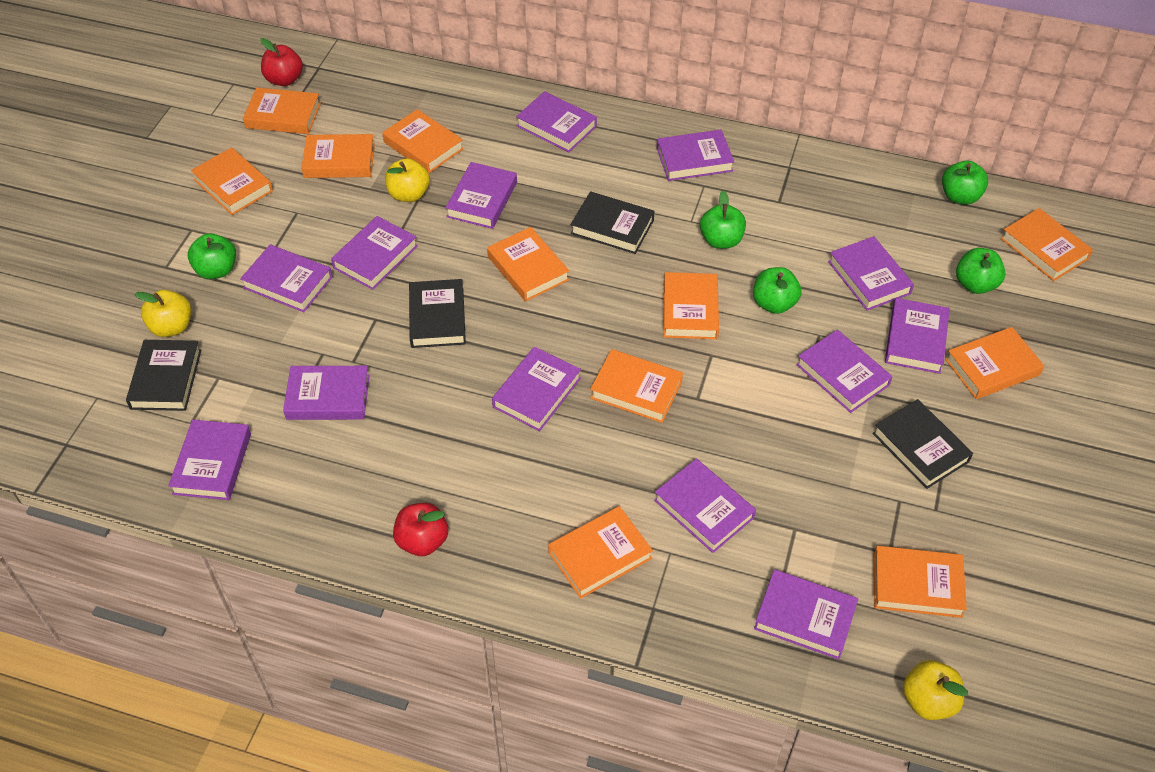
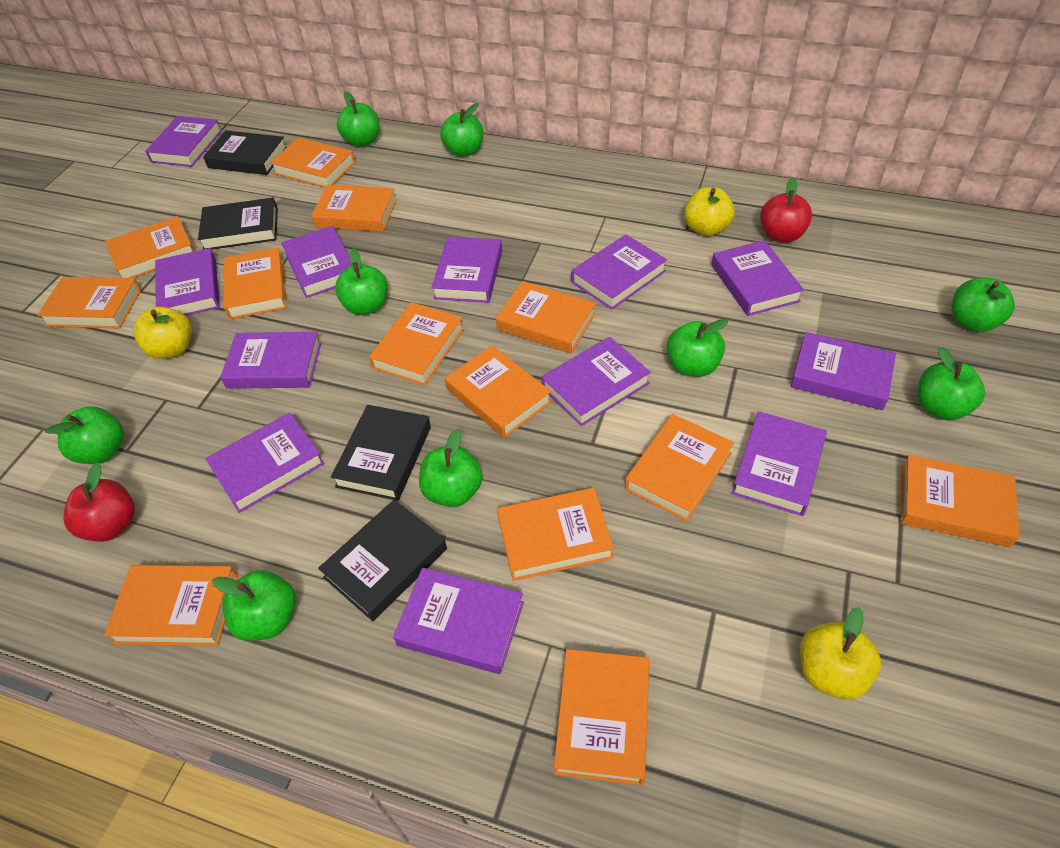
green apple: [188,233,236,279] [700,190,746,249] [753,267,801,314] [942,161,988,205] [956,248,1005,294] = 5 -> [45,406,124,464] [212,570,296,641] [335,248,388,315] [337,91,380,147] [419,429,483,507] [440,103,483,157] [667,319,728,377] [917,347,985,420] [952,278,1015,332] = 9
orange book: [191,147,273,215] [243,87,321,134] [301,134,375,178] [382,109,464,173] [487,227,569,302] [548,506,653,599] [590,349,683,423] [663,272,719,339] [874,546,967,618] [945,327,1044,399] [1000,208,1093,281] = 11 -> [37,277,141,329] [104,565,238,646] [106,216,194,278] [224,247,287,319] [270,137,355,188] [311,185,397,232] [369,302,464,386] [445,345,552,438] [496,281,596,353] [497,488,614,581] [554,649,650,785] [625,414,734,522] [901,455,1020,548] = 13
purple book: [168,420,251,500] [240,244,332,312] [283,366,370,420] [331,216,418,290] [445,162,517,229] [492,347,581,431] [516,91,597,152] [654,459,756,553] [656,130,734,181] [754,569,858,660] [796,330,892,413] [828,236,914,311] [885,298,950,374] = 13 -> [145,116,222,167] [155,248,220,316] [205,413,324,513] [220,332,321,389] [281,226,351,298] [393,568,524,674] [431,237,502,303] [541,337,651,426] [571,234,667,310] [711,240,804,316] [732,411,827,516] [790,332,896,410] = 12

